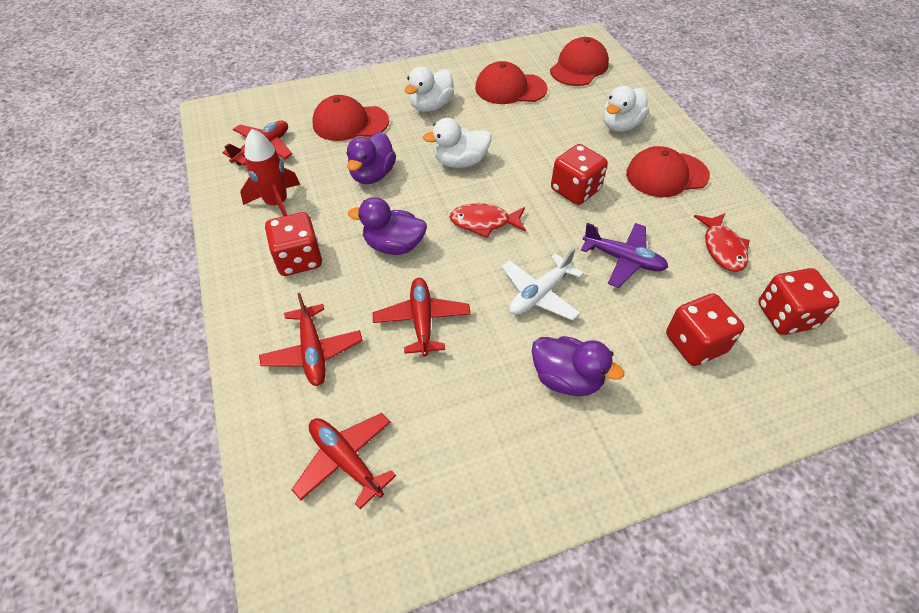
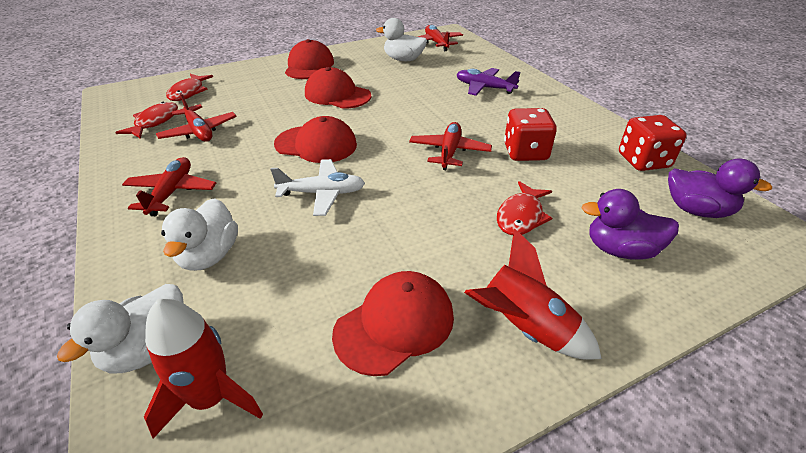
purple duck: [347,132,396,184] [348,197,427,255] [532,336,624,396] = 3 -> [582,189,679,260] [668,158,772,218] = 2
red dice: [265,212,322,276] [551,144,608,205] [666,293,744,366] [758,268,840,335] = 4 -> [504,108,557,161] [619,115,686,171] = 2
red fish: [450,203,526,238] [694,213,750,272] = 2 -> [115,102,178,139] [166,74,213,101] [497,181,552,235] = 3
red rocket: [240,129,300,216] = 1 -> [144,299,263,438] [464,229,602,360] = 2

